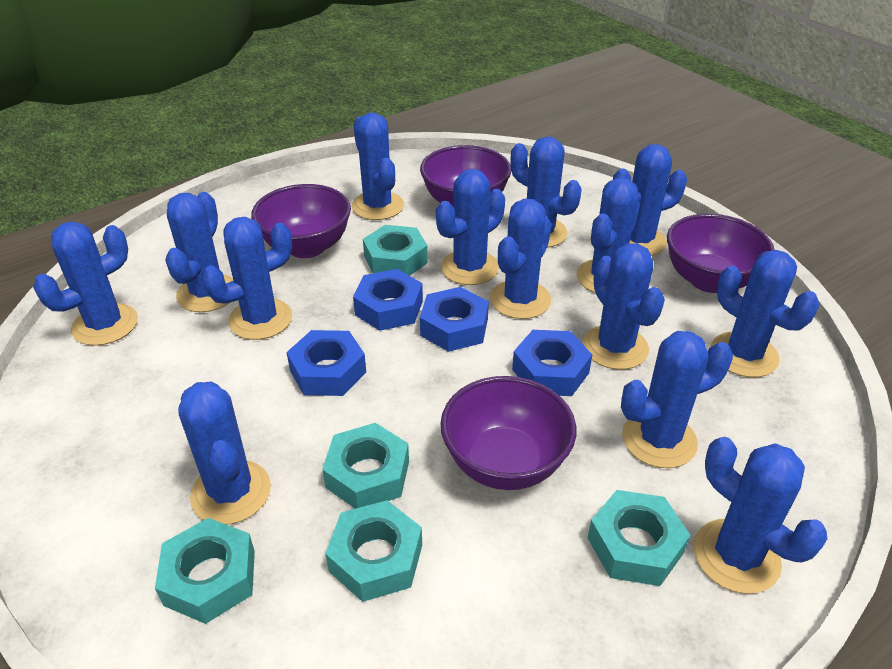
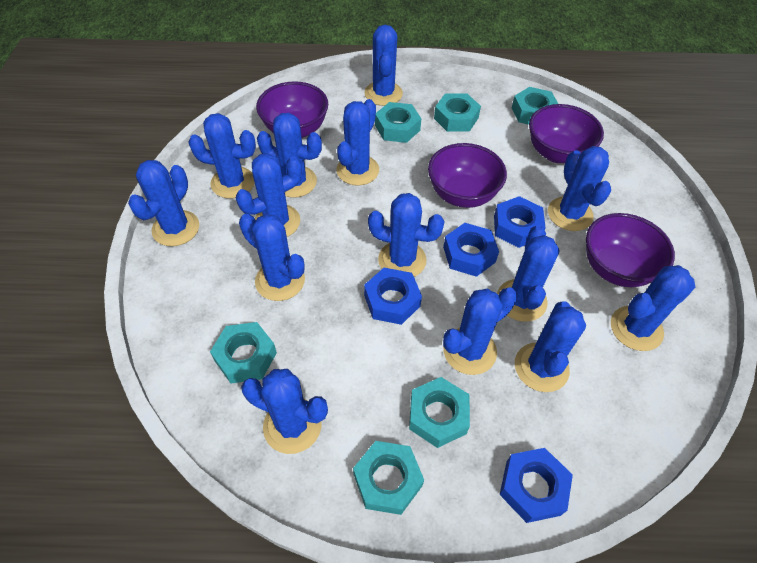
turquoise nut: [155,518,255,624] [322,423,409,509] [326,500,422,602] [363,225,428,276] [587,490,690,586] = 5 -> [210,322,277,383] [353,441,424,515] [375,102,422,143] [409,377,470,448] [434,93,481,132] [512,87,558,125] = 6

